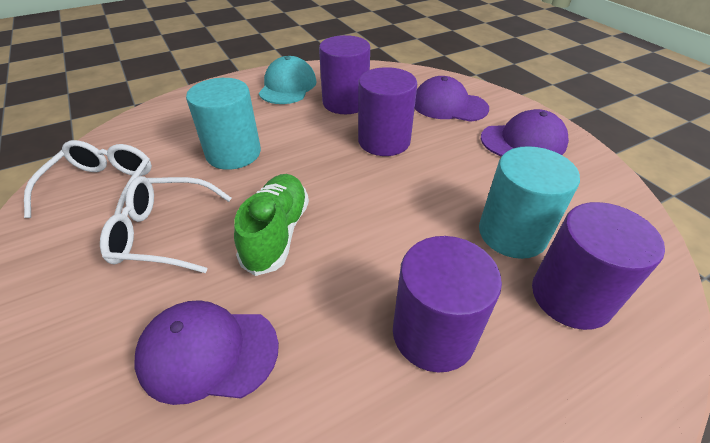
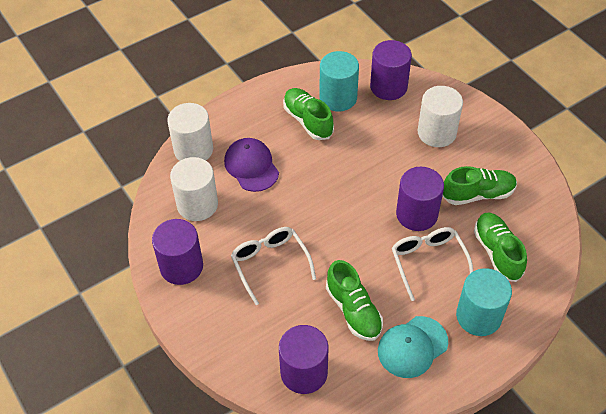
green shoe: [234,174,309,276] = 1 -> [283,88,334,140] [326,260,383,341] [442,166,517,205] [474,213,527,282] = 4
purple cap: [134,300,279,405] [415,76,489,122] [481,109,569,157] = 3 -> [224,138,279,192] = 1
white cylinder: none = 0 -> [167,103,213,161] [170,157,218,221] [418,86,463,147] = 3

